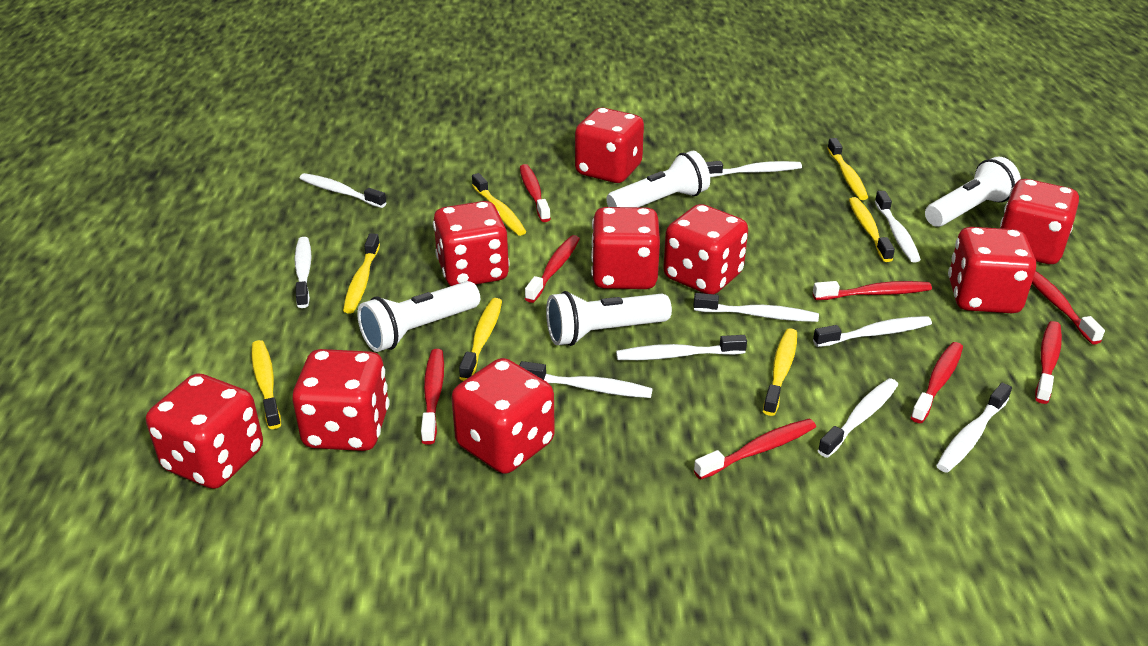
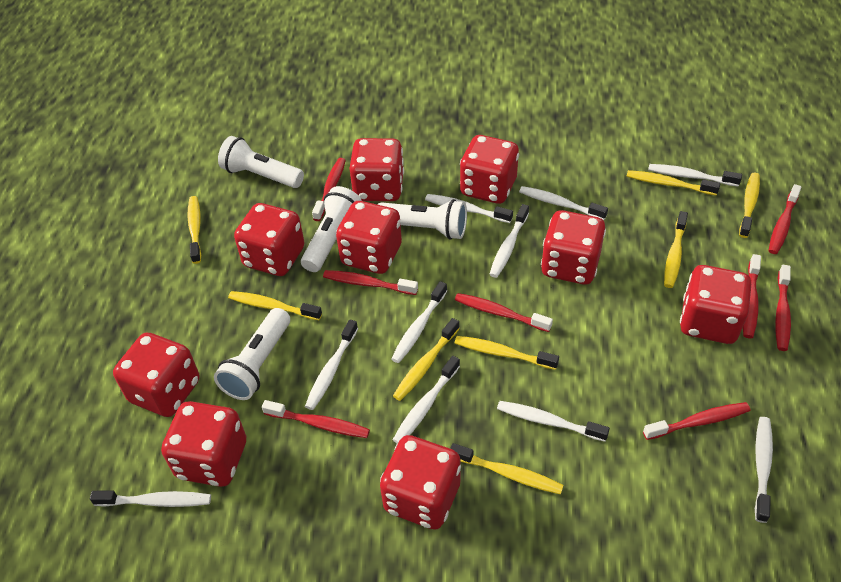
yellow toothbrush: [251,340,281,429] [343,233,380,314] [459,298,502,381] [472,173,526,236] [763,328,797,416] [827,138,868,200] [849,197,895,262] = 7 -> [187,196,201,264] [228,291,322,320] [393,318,460,401] [450,443,564,494] [455,336,559,370] [627,170,720,196] [664,211,688,288] [739,173,760,238] = 8

